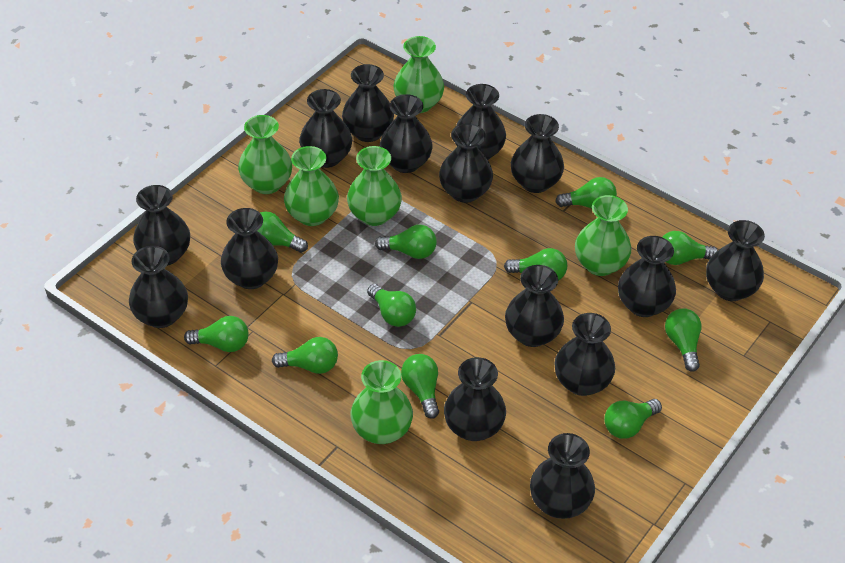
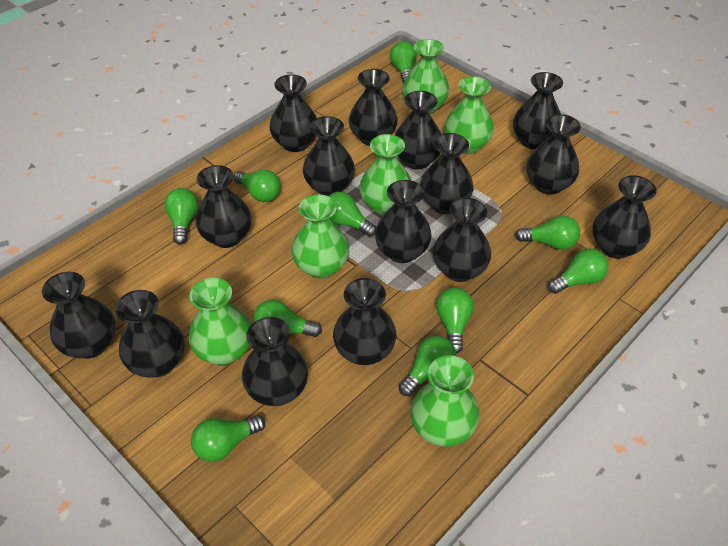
green light bulb: [184,316,249,352] [257,212,308,253] [272,337,338,374] [367,284,416,327] [375,225,437,259] [401,354,439,419] [504,248,567,281] [555,177,617,208] [604,399,662,439] [663,231,718,265] [665,308,702,372] = 11 -> [164,188,198,245] [191,415,265,462] [233,170,281,202] [253,300,322,337] [329,192,376,237] [390,41,417,84] [399,336,456,396] [436,287,474,354] [515,216,580,250] [548,248,608,294] = 10

